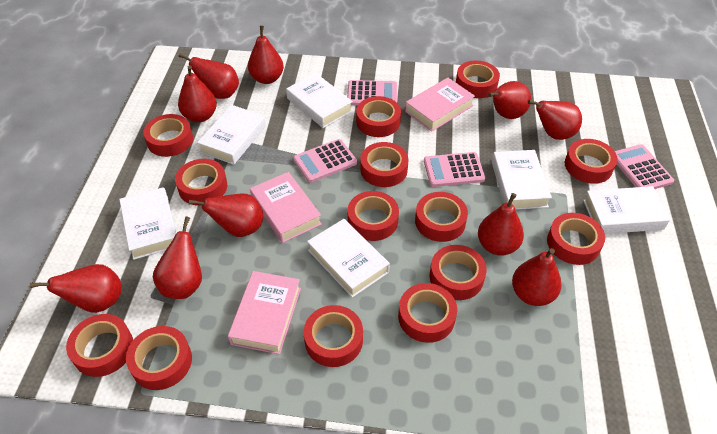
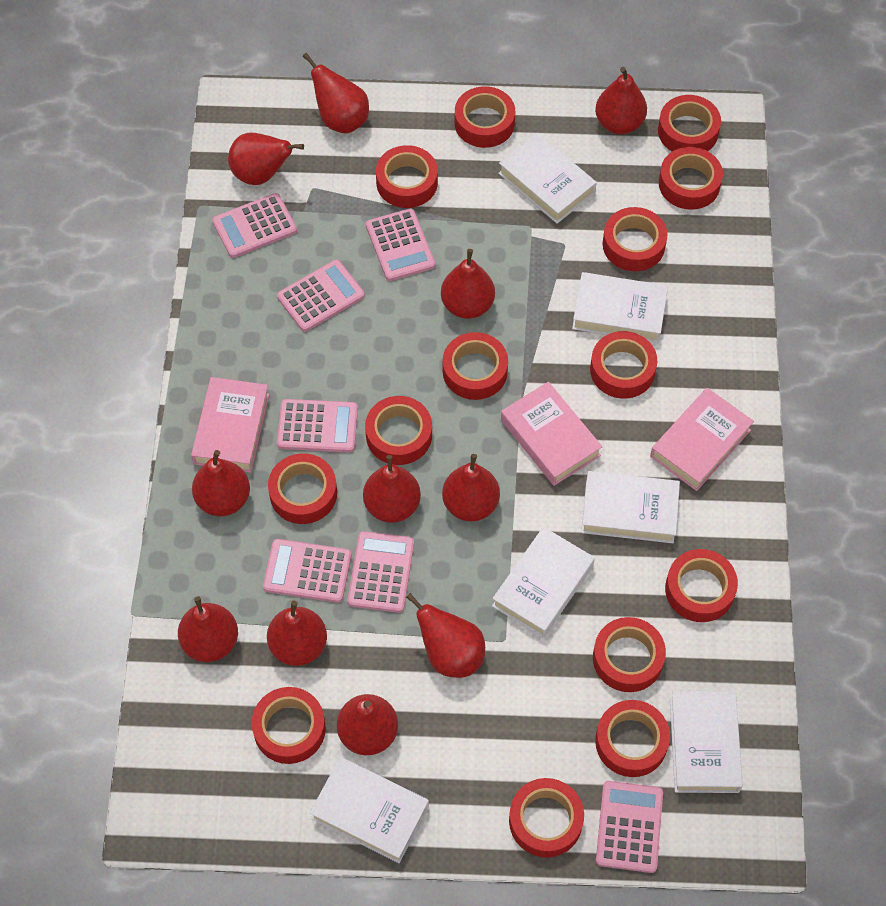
pink calculator: [293,139,357,183] [347,80,397,106] [424,152,485,187] [615,144,674,189] = 4 -> [212,193,297,258] [263,539,351,603] [277,260,365,332] [277,399,358,453] [348,531,414,613] [366,208,435,281] [596,781,663,873] = 7
red pear: [30,264,122,313] [153,216,202,299] [178,65,217,122] [179,53,239,99] [189,194,263,237] [248,25,284,84] [478,193,524,256] [488,81,531,119] [512,248,562,306] [528,100,582,140] = 10 -> [178,596,238,662] [192,450,250,516] [228,133,304,185] [267,601,327,666] [303,53,369,134] [337,694,398,755] [363,455,421,523] [406,593,485,678] [441,249,495,319] [442,454,500,521] [595,67,647,134] = 11

